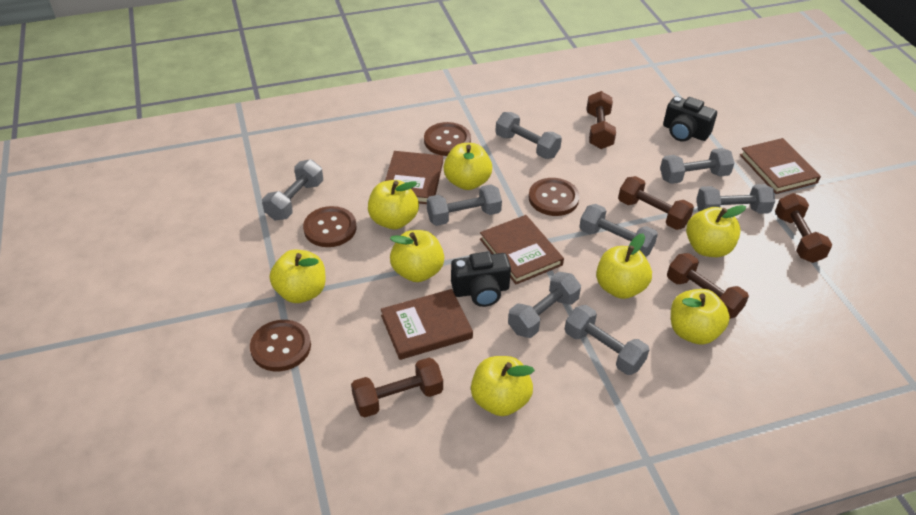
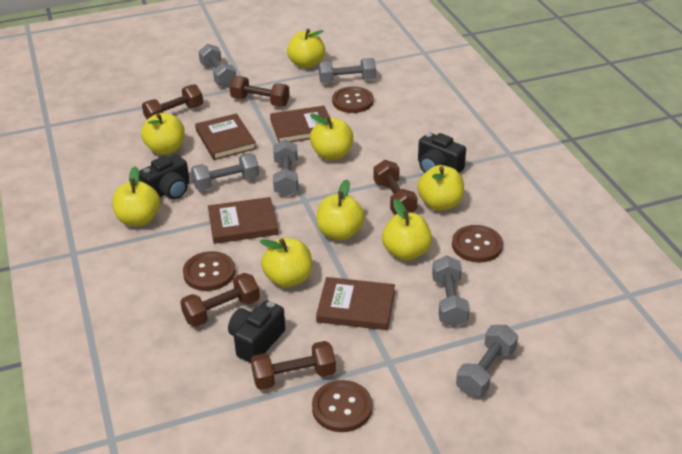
black camera: [451,252,511,307] [663,96,717,141] = 2 -> [139,154,190,200] [228,300,285,363] [418,132,466,173] = 3
grey dumbbell: [262,159,323,220] [427,184,502,226] [495,112,562,159] [508,272,581,338] [565,305,650,375] [579,204,658,257] [660,148,734,184] [696,184,775,214] = 8 -> [191,153,259,191] [199,44,236,87] [273,140,298,196] [319,58,376,83] [432,255,470,327] [456,325,518,397] = 6

